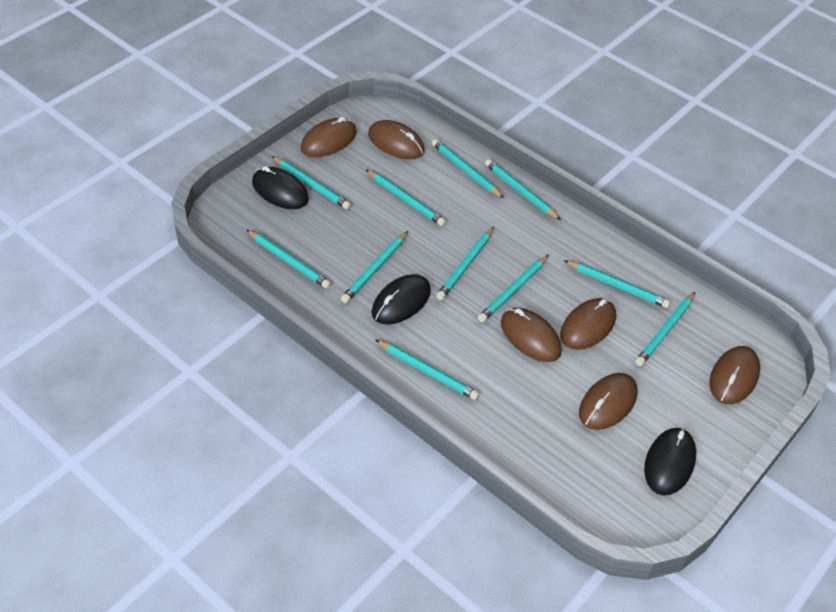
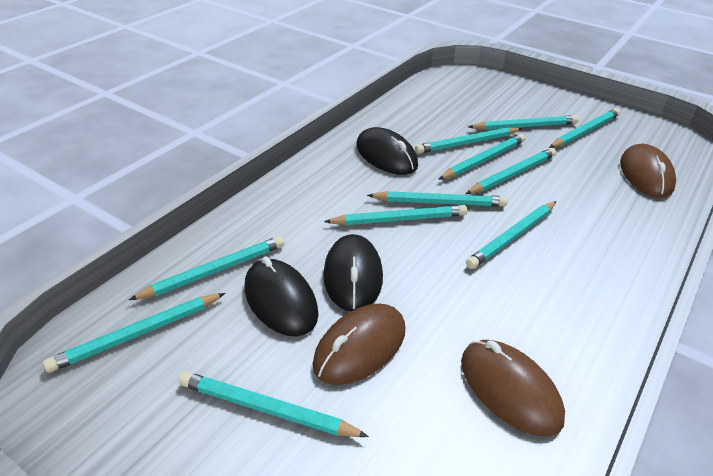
brown mouse: [301,117,357,157] [368,120,424,159] [501,308,562,362] [560,298,616,350] [579,373,638,430] [709,346,760,404] = 6 -> [312,304,405,385] [461,340,565,436] [620,144,676,198] = 3

